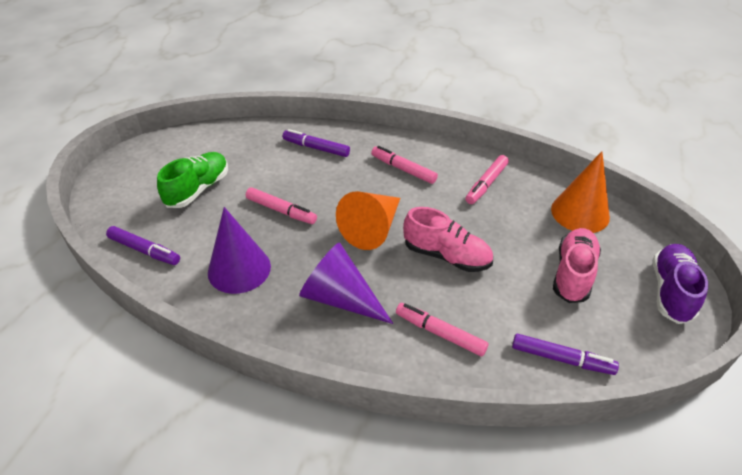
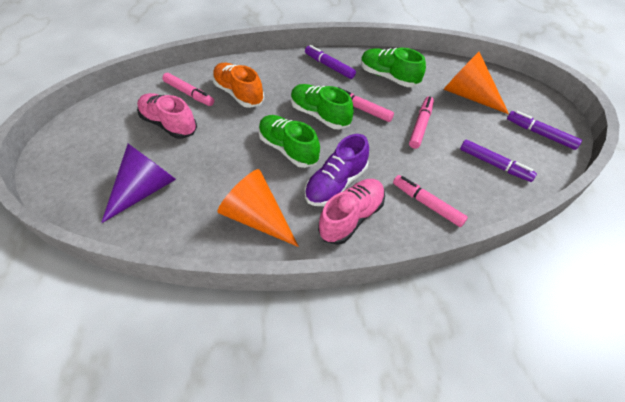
green shoe: [157,152,228,208] = 1 -> [258,115,320,168] [291,84,354,129] [361,48,426,87] = 3
orange shoe: none = 0 -> [213,63,264,108] = 1
purple cone: [208,207,271,294] [299,242,393,324] = 2 -> [101,144,176,223] = 1

